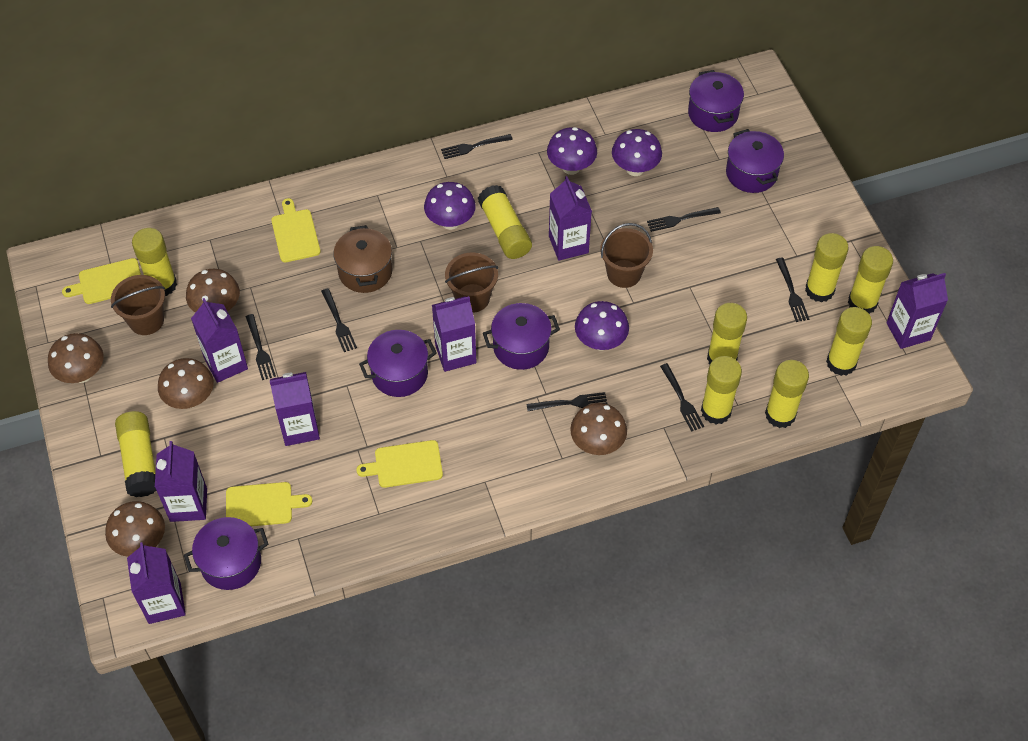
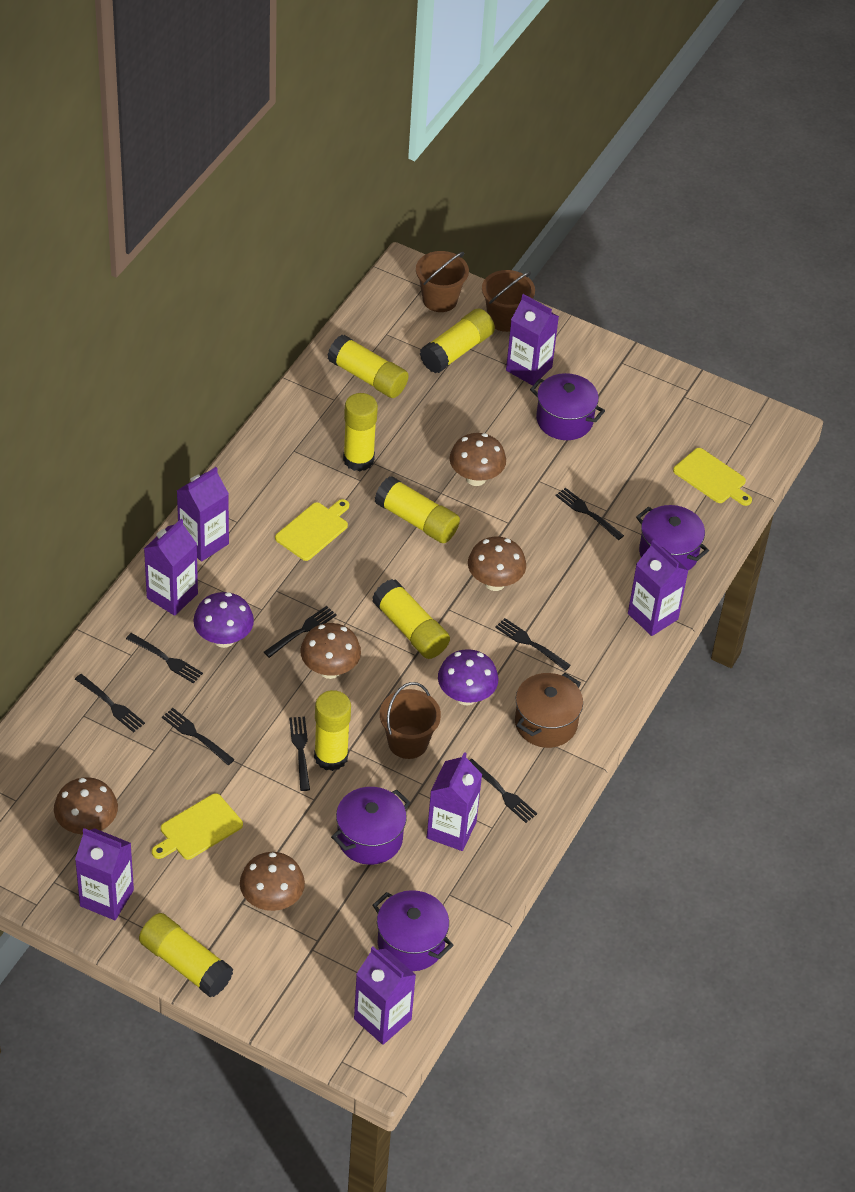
black fork: [245,314,276,380] [321,288,357,352] [441,134,513,159] [527,392,607,411] [647,207,721,232] [660,363,704,432] [776,258,809,322] = 7 -> [75,674,145,732] [126,633,203,683] [162,708,235,765] [264,606,337,658] [289,717,310,791] [469,759,537,823] [495,618,571,671] [556,488,624,540] = 8
purple mushroom: [424,182,476,230] [547,127,597,175] [575,301,629,350] [612,129,662,176] = 4 -> [193,592,254,648] [438,649,498,705] = 2
purple pot: [184,517,268,590] [359,330,437,397] [483,303,560,370] [688,70,744,132] [726,129,784,193] = 5 -> [331,787,411,865] [373,890,454,971] [530,373,605,440] [636,505,709,570] = 4
yellow cutting board: [62,258,141,304] [226,482,312,526] [271,198,321,262] [356,440,443,488] = 4 -> [152,793,243,860] [275,499,349,561] [673,448,752,506] = 3
yellow glue stick: [115,411,157,497] [132,228,177,296] [478,185,532,259] [701,356,742,424] [707,303,747,364] [765,360,809,428] [805,233,849,303] [826,307,872,376] [848,246,893,314] = 9 -> [139,913,233,997] [314,690,351,771] [328,335,409,398] [343,393,378,472] [372,579,450,659] [375,476,460,543] [420,309,495,373] = 7

